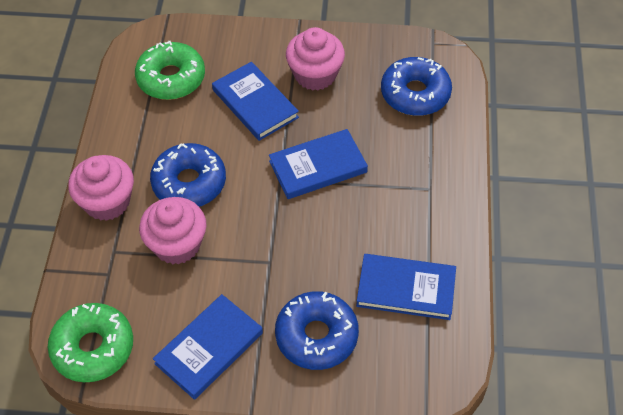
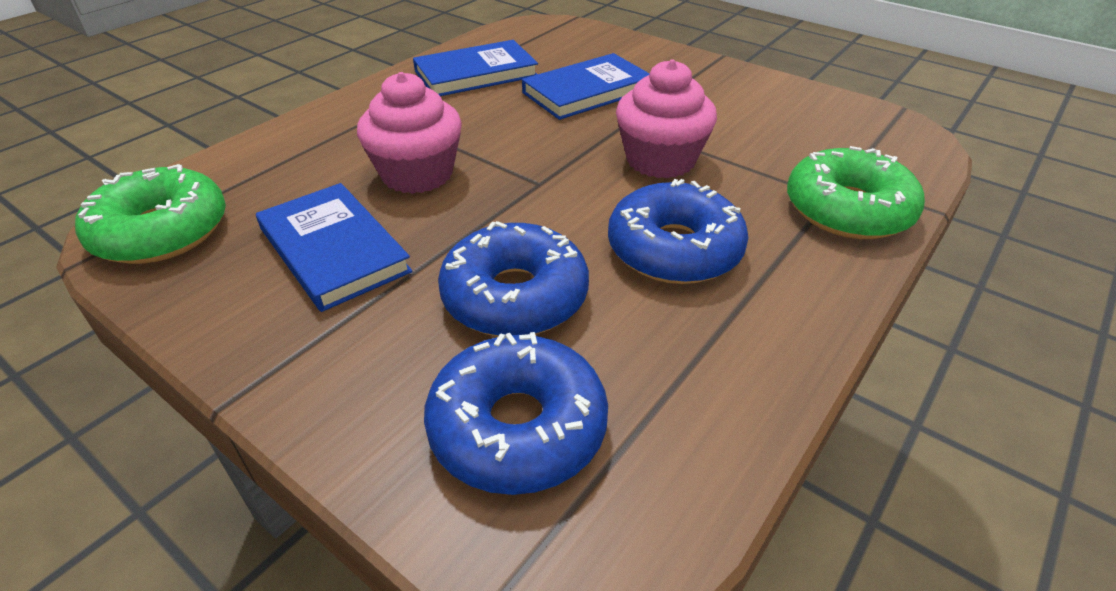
blue book: [153,294,263,400] [212,62,299,141] [269,129,368,199] [356,254,456,320] = 4 -> [256,183,413,312] [413,40,538,96] [522,53,650,120] = 3
pink cupcake: [68,155,134,221] [139,197,207,264] [286,27,345,91] = 3 -> [357,72,462,194] [616,59,717,178] = 2

